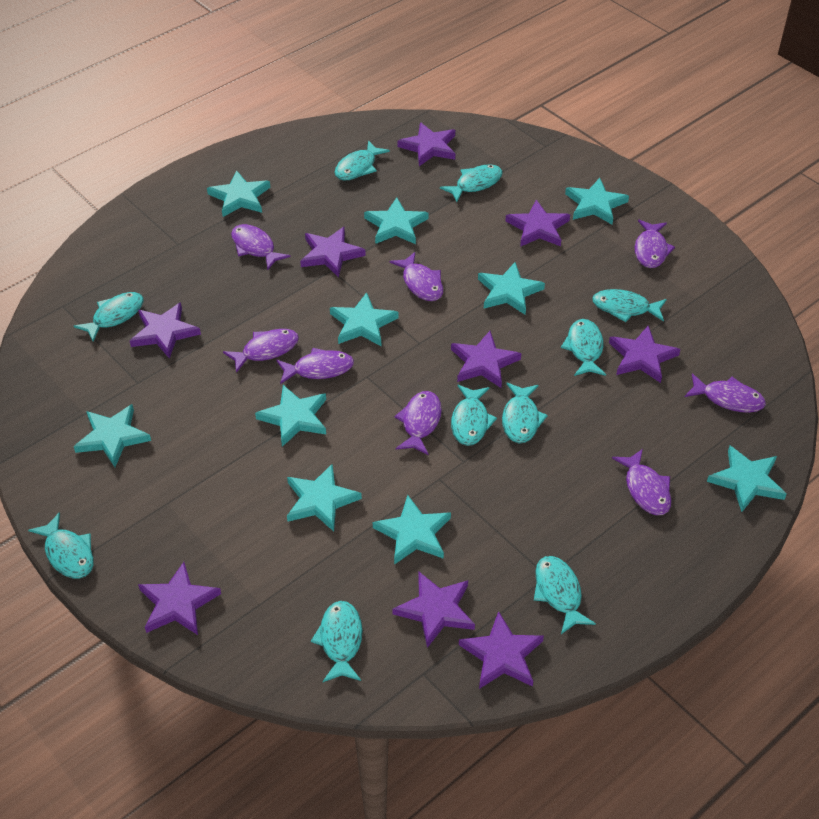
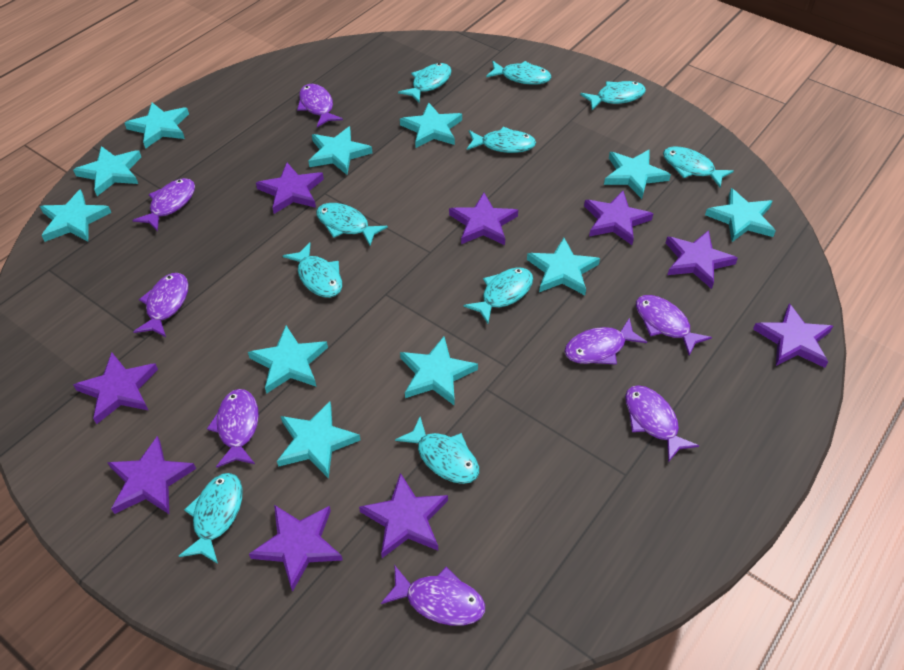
turquoise star: [74,404,151,467] [207,170,271,217] [255,385,326,447] [287,464,362,532] [330,292,399,346] [364,197,428,244] [373,495,451,565] [478,262,545,314] [565,178,629,225] [707,446,787,512] = 10 -> [40,189,111,242] [73,146,141,196] [125,103,189,149] [248,326,328,394] [277,401,360,479] [308,126,372,175] [400,103,462,148] [400,337,478,406] [527,238,600,295] [604,149,671,199] [705,188,776,242] = 11

